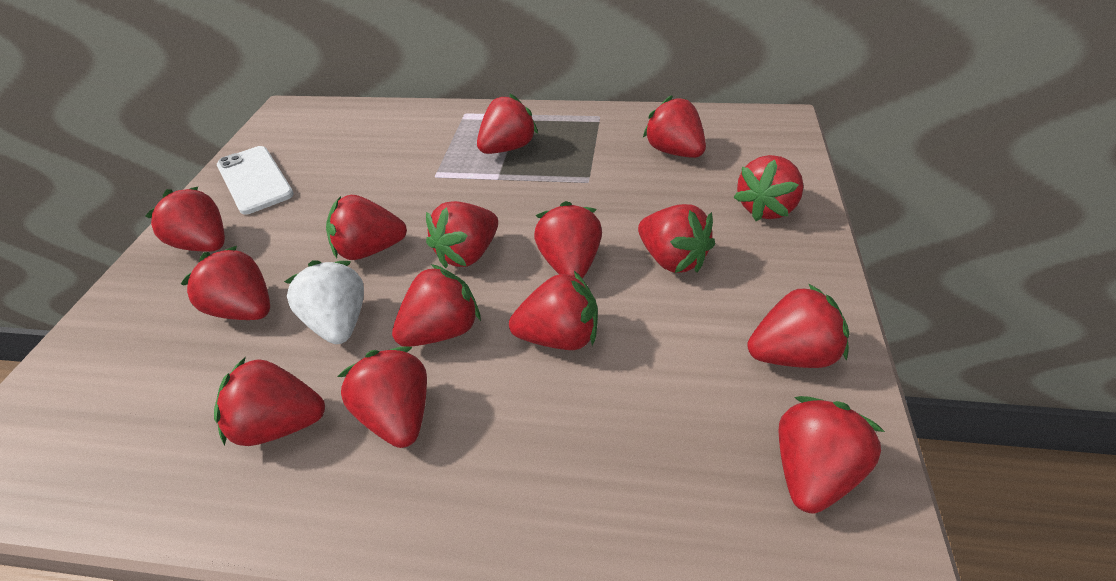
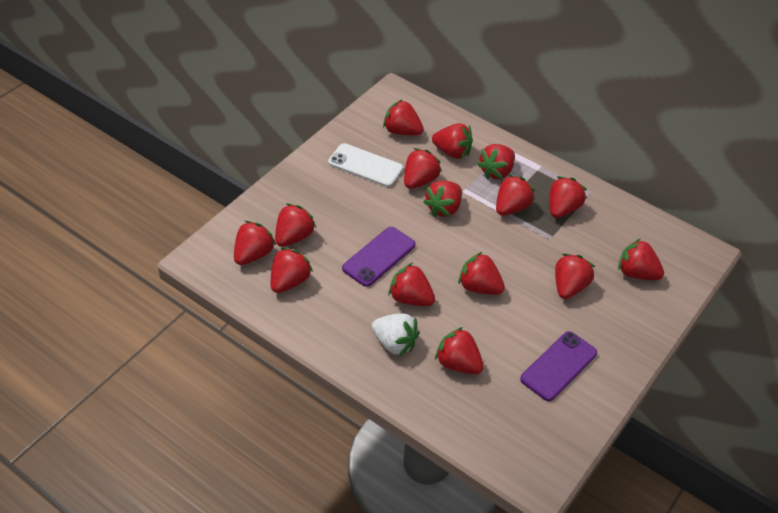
purple phone: none = 0 -> [342,227,415,287] [520,331,597,401] = 2

